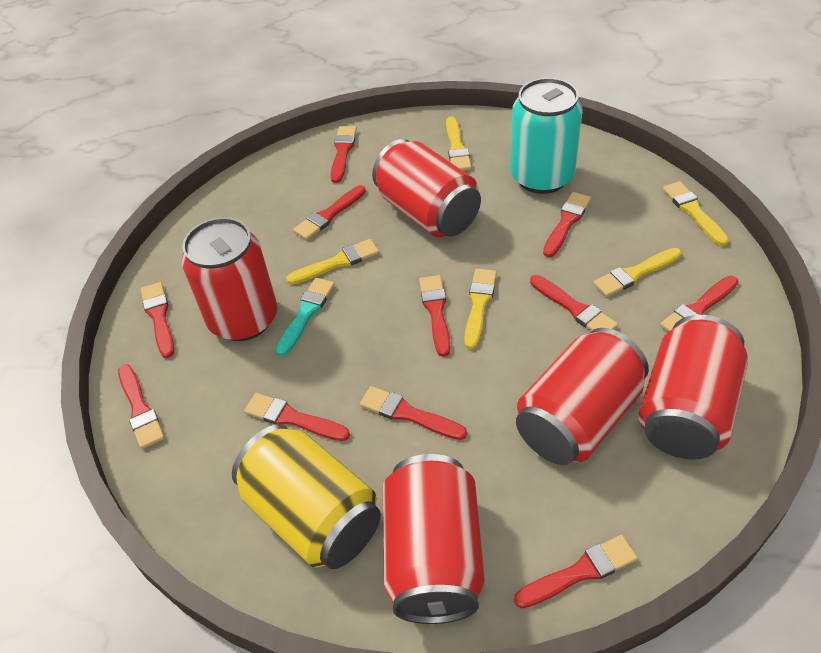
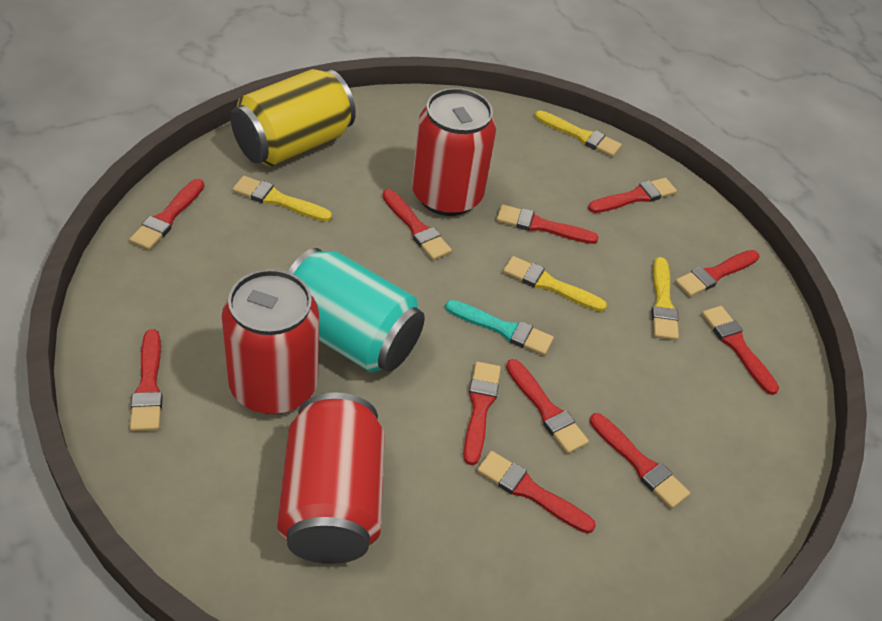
red can: [181,217,277,341] [372,139,481,237] [383,454,485,624] [516,328,649,465] [638,315,748,460] = 5 -> [222,269,319,414] [277,392,385,564] [412,88,497,216] = 3
yellow brush: [286,239,379,285] [446,117,472,171] [464,269,497,349] [593,248,681,297] [663,181,729,246] = 5 -> [233,176,332,222] [503,256,607,312] [535,110,622,157] [651,257,679,340] = 4

